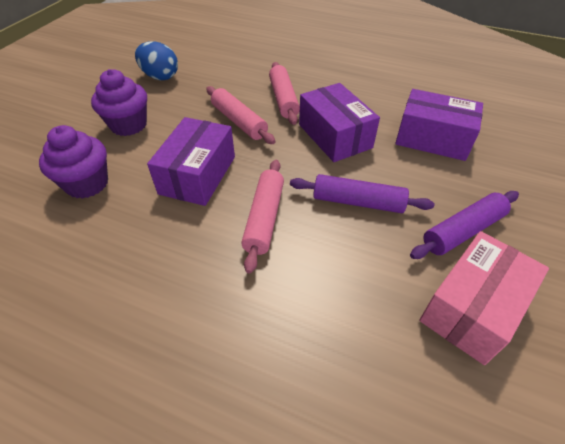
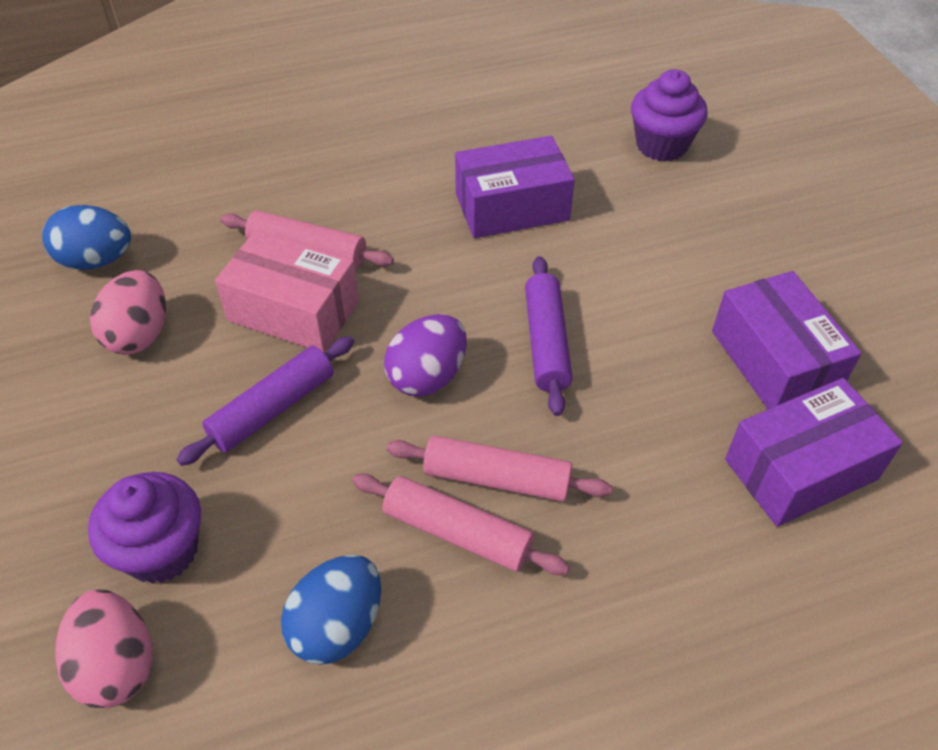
blue egg: [135,41,178,80] = 1 -> [42,205,131,270] [281,555,381,665] = 2
pink egg: none = 0 -> [55,589,152,708] [90,270,166,355] = 2
purple egg: none = 0 -> [384,314,467,397] = 1

